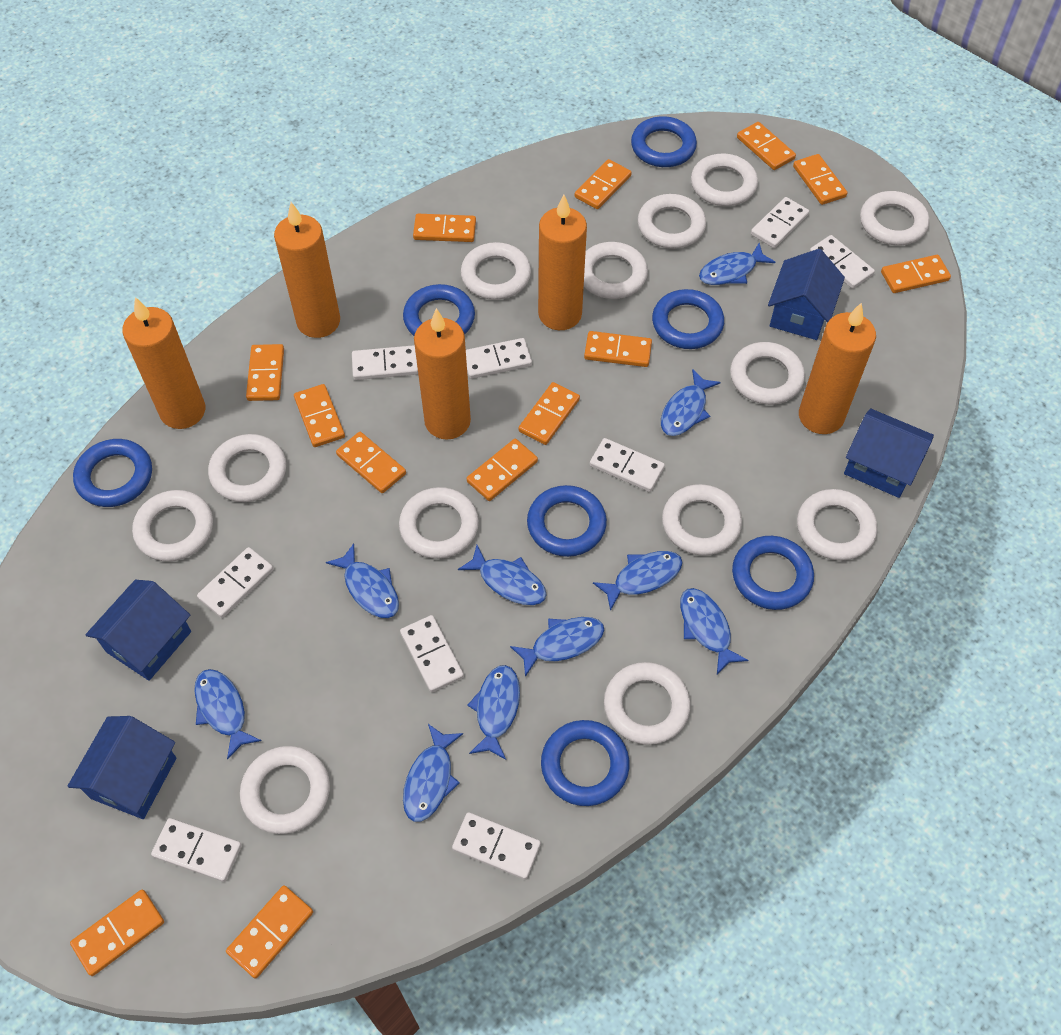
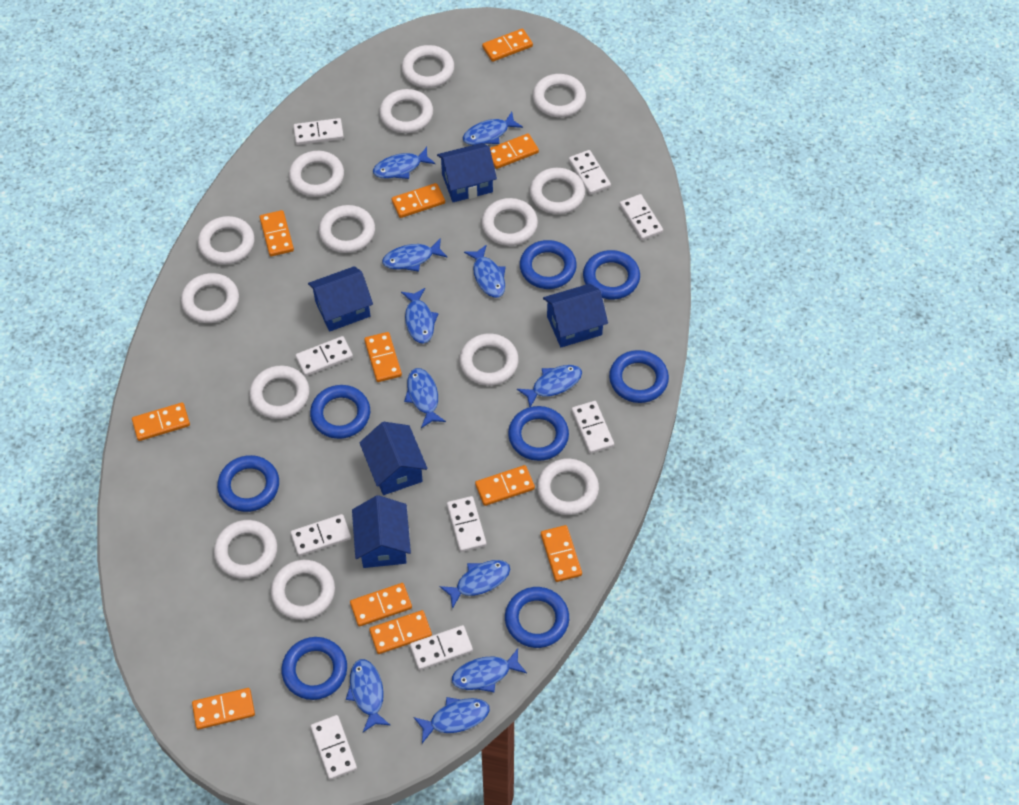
blue fish: [194,669,261,760] [326,543,399,618] [403,724,463,822] [458,545,547,605] [467,665,520,760] [510,617,604,677] [593,551,683,611] [661,369,721,436] [680,588,748,674] [699,243,775,285] = 10 -> [346,659,390,732] [373,147,435,179] [382,238,448,271] [401,288,439,344] [404,368,446,428] [413,697,490,743] [440,560,510,609] [452,649,527,692] [463,112,523,145] [464,244,506,298] [517,365,582,407] = 11
blue house: [67,716,176,819] [85,580,191,681] [768,249,845,340] [844,408,934,498] = 4 -> [308,266,373,332] [352,495,411,568] [359,422,428,495] [437,143,497,202] [543,284,608,347] = 5
blue ring: [73,439,152,507] [403,284,475,336] [527,485,607,557] [541,720,629,806] [631,116,697,167] [652,289,724,349] [732,536,814,610] = 7 -> [217,455,279,512] [281,637,347,700] [310,385,370,439] [505,587,569,648] [508,406,569,461] [520,240,577,289] [583,250,640,300] [609,350,669,403] = 8
orange candle: [122,297,205,429] [274,202,340,338] [414,308,471,439] [538,194,587,330] [799,303,876,434] = 5 -> none = 0
orange domino: [70,890,164,976] [226,885,313,979] [246,344,284,401] [294,384,345,447] [336,432,406,493] [413,214,476,242] [467,439,538,501] [518,382,580,445] [574,159,632,209] [584,331,652,367] [737,122,796,170] [793,154,847,205] [881,255,951,293] = 13 -> [132,402,190,441] [192,688,255,730] [259,210,294,256] [350,583,412,627] [364,332,402,382] [369,610,432,654] [391,183,445,218] [475,465,535,506] [482,29,533,62] [490,133,539,169] [541,525,582,582] = 11
white ring: [132,490,213,562] [208,434,286,502] [240,746,330,834] [399,487,479,559] [461,242,531,300] [584,242,648,299] [604,662,690,745] [638,194,706,249] [662,484,742,556] [691,154,758,206] [730,342,805,405] [797,489,877,561] [860,191,929,246] = 13 -> [181,273,239,323] [198,216,255,265] [214,520,277,578] [250,366,309,419] [271,560,335,620] [289,151,344,197] [319,205,375,253] [379,89,433,133] [402,45,454,88] [460,334,519,386] [482,198,538,246] [530,168,585,214] [533,74,586,117] [537,459,599,515] = 14

